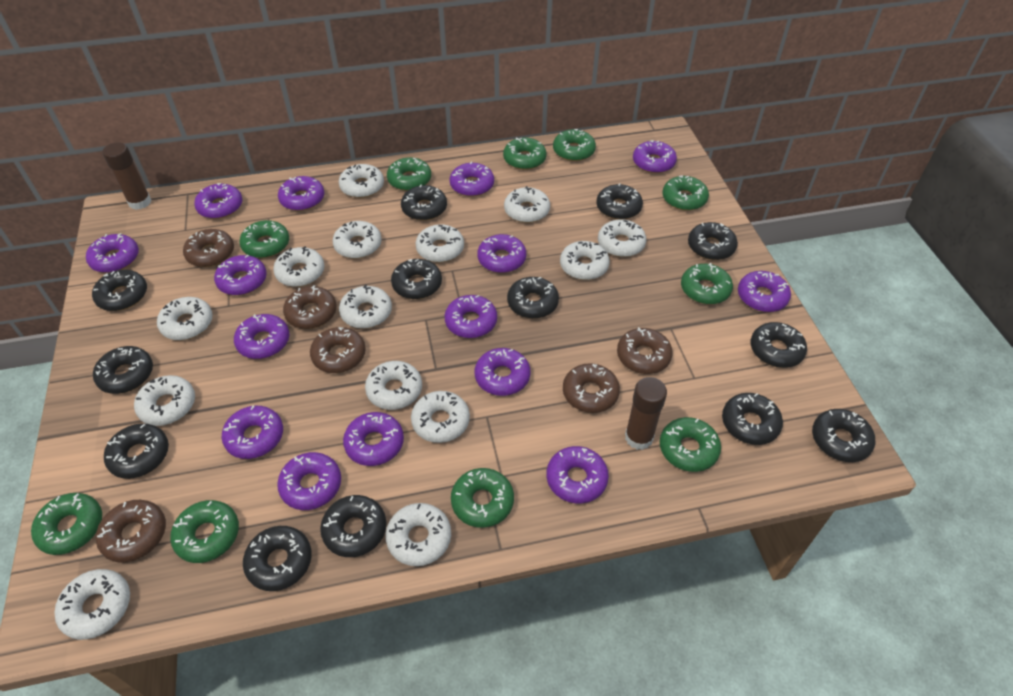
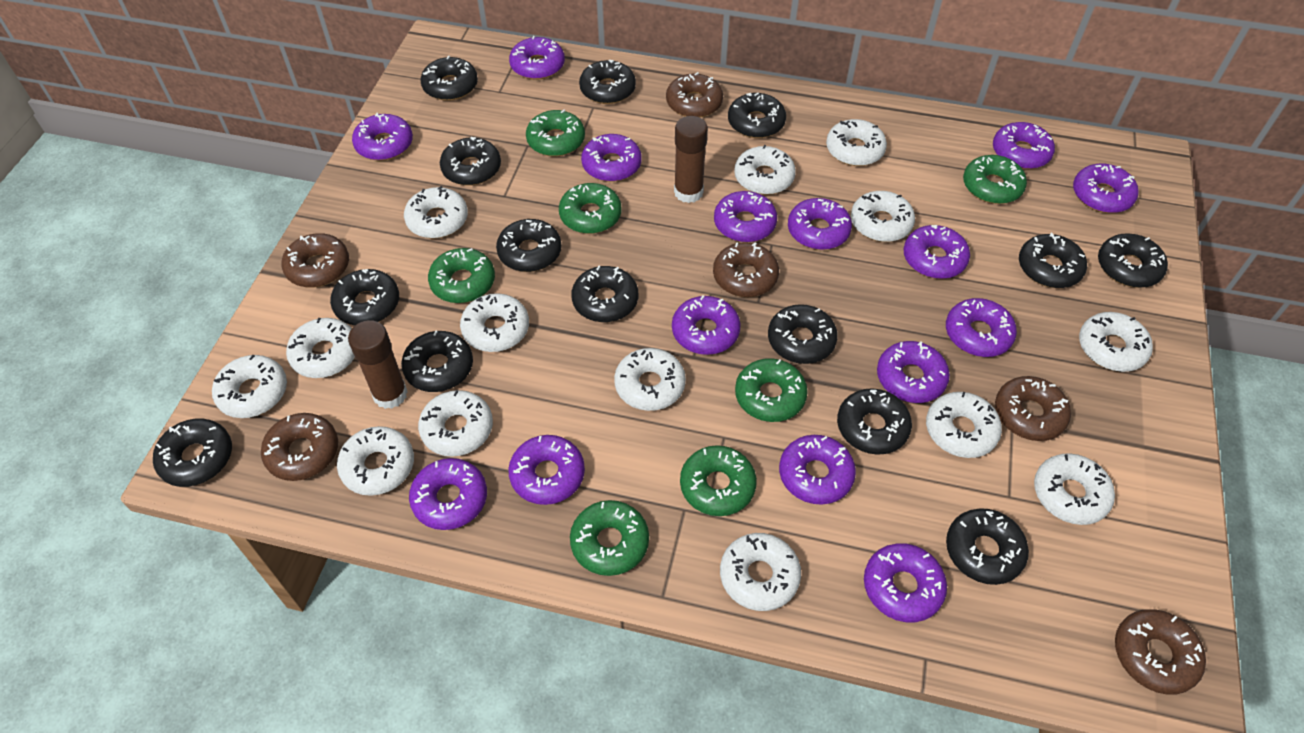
black donut: [92,270,147,311] [93,346,153,394] [104,423,169,479] [243,526,312,591] [320,495,386,557] [391,259,442,299] [401,184,447,221] [507,277,559,319] [596,183,643,220] [688,222,738,260] [722,393,783,445] [751,322,807,368] [812,409,875,462] = 13 -> [153,418,232,487] [330,269,399,325] [401,330,473,392] [420,56,478,101] [440,137,501,185] [496,219,561,272] [571,266,638,322] [579,60,636,104] [728,93,786,138] [768,304,838,364] [837,388,912,455] [946,508,1029,585] [1019,232,1087,288] [1098,233,1168,288] = 14
green donut: [31,493,102,555] [170,500,239,563] [239,220,289,258] [387,157,431,191] [451,468,514,528] [503,137,547,170] [553,129,596,161] [660,417,721,472] [663,175,709,211] [681,263,733,304] = 10 -> [428,248,495,303] [526,110,585,156] [559,183,622,234] [570,500,649,576] [680,445,757,516] [735,358,808,422] [963,155,1027,204] = 7

